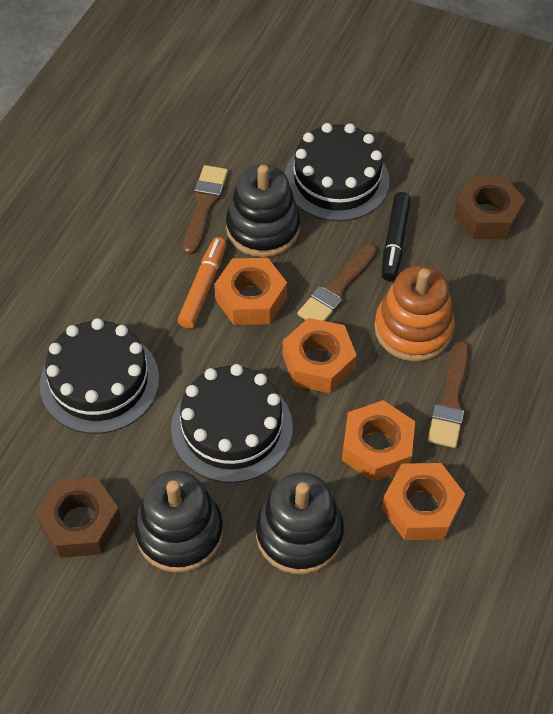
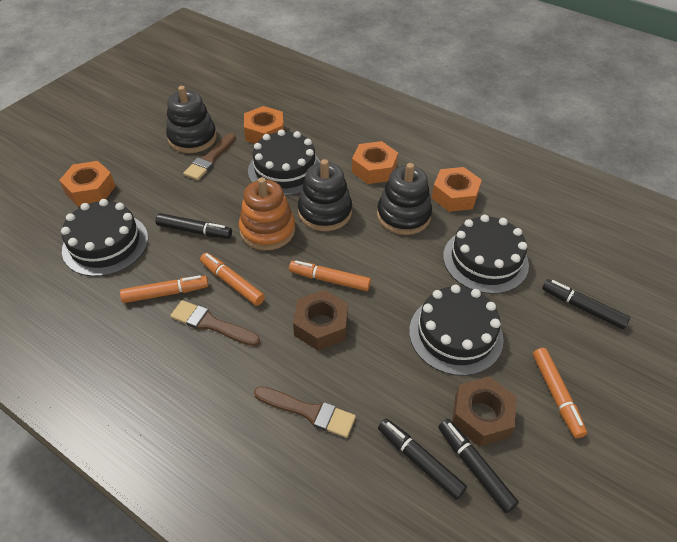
black cake: [40,318,159,434] [171,364,293,483] [285,123,390,221] = 3 -> [61,199,148,277] [248,129,321,196] [409,284,503,376] [443,215,529,294] = 4
black marker: [381,192,411,281] = 1 -> [156,213,232,239] [378,419,467,500] [438,419,519,513] [542,279,630,329] = 4
orange marker: [177,237,227,329] = 1 -> [120,275,209,303] [200,253,265,306] [289,260,371,291] [533,348,587,438] = 4

